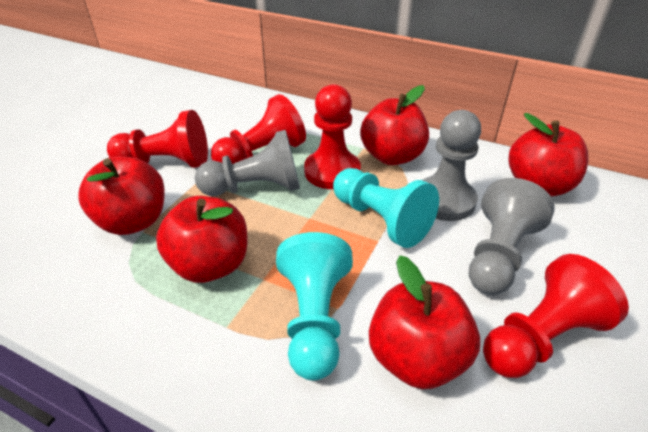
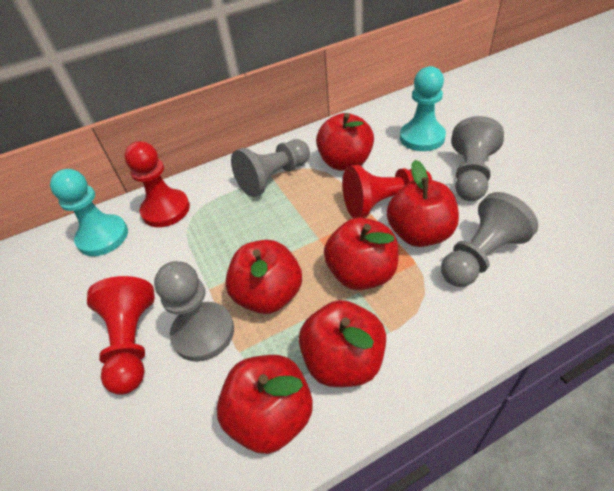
grey pawn: [195,130,300,196] [422,110,481,221] [469,178,555,295] = 3 -> [154,261,234,362] [231,139,310,197] [441,192,538,287] [451,116,504,201] = 4
red apple: [78,156,165,235] [156,196,247,283] [360,85,429,165] [369,256,480,389] [509,113,589,196] = 5 -> [217,355,313,454] [225,240,302,314] [299,300,386,387] [316,113,374,171] [324,217,399,290] [387,160,459,247] = 6
red pawn: [107,110,208,168] [211,94,306,164] [304,84,361,189] [483,254,629,378] = 4 -> [87,276,155,395] [124,141,190,227] [342,165,432,218] = 3

